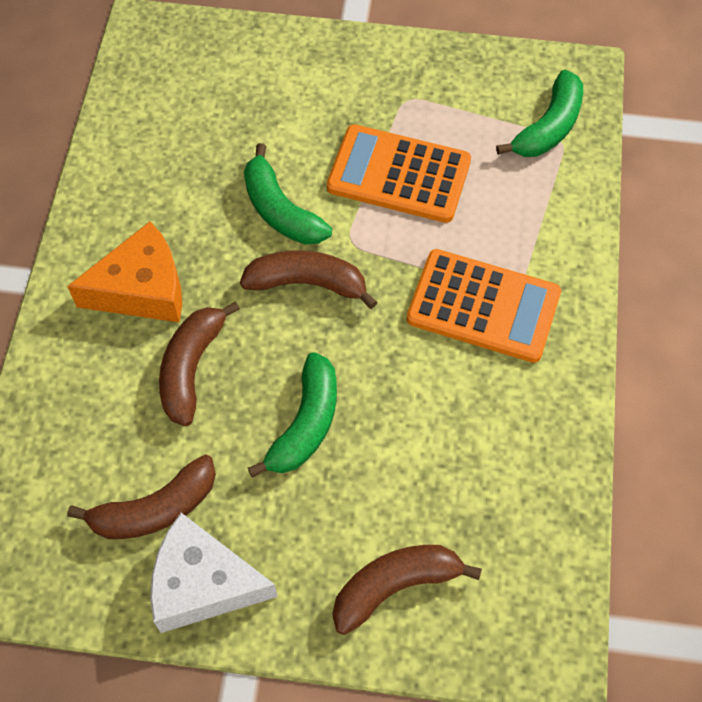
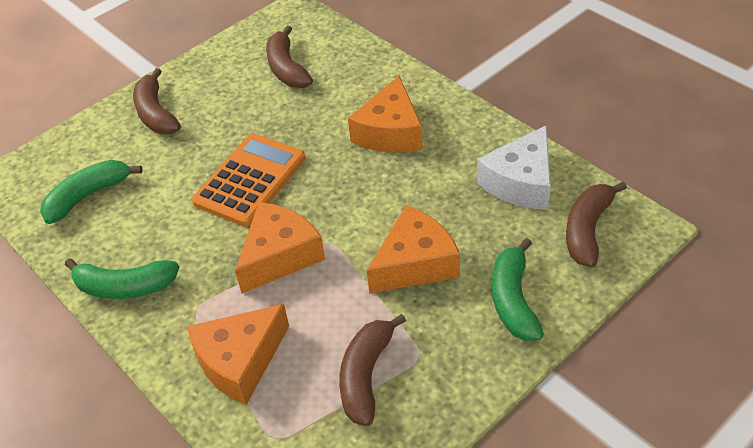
orange calculator: [327,124,471,223] [406,249,561,363] = 2 -> [192,134,305,227] = 1
orange cheese: [67,222,182,323] = 1 -> [187,304,289,405] [235,202,325,293] [348,76,423,153] [367,205,460,294] = 4

